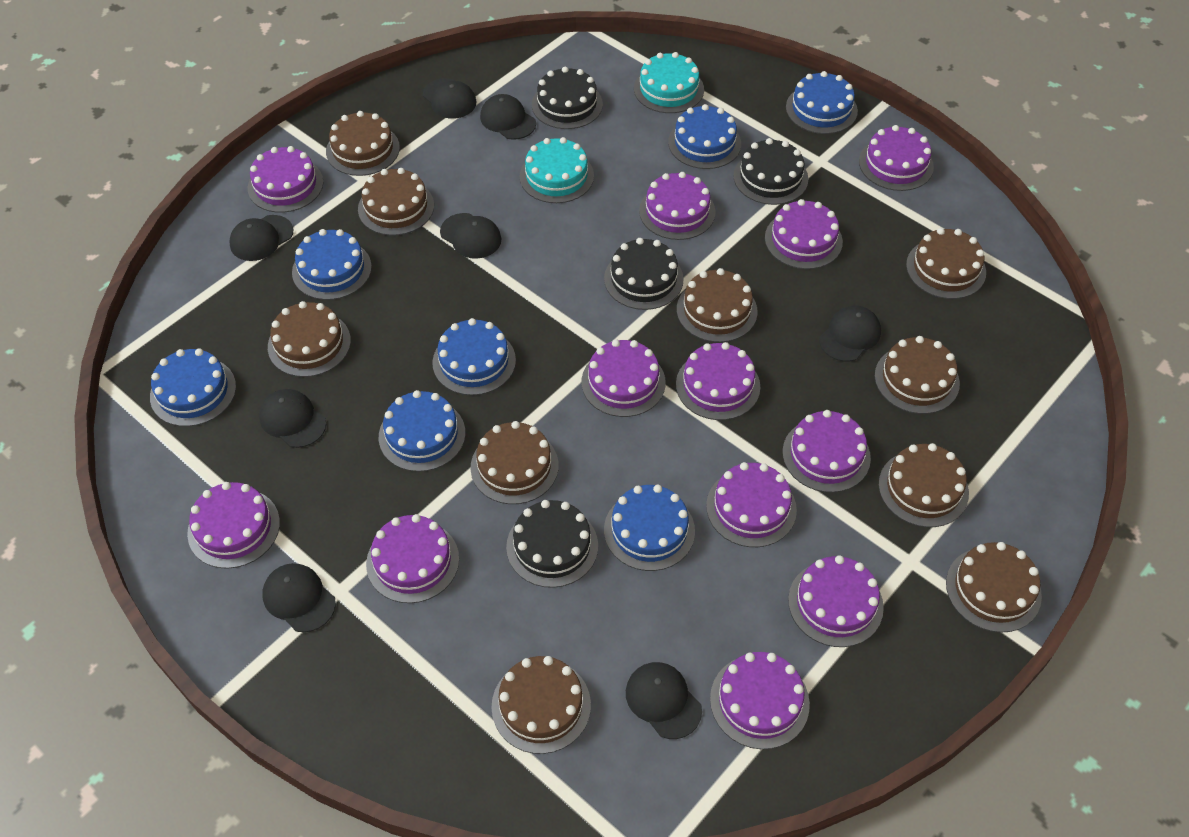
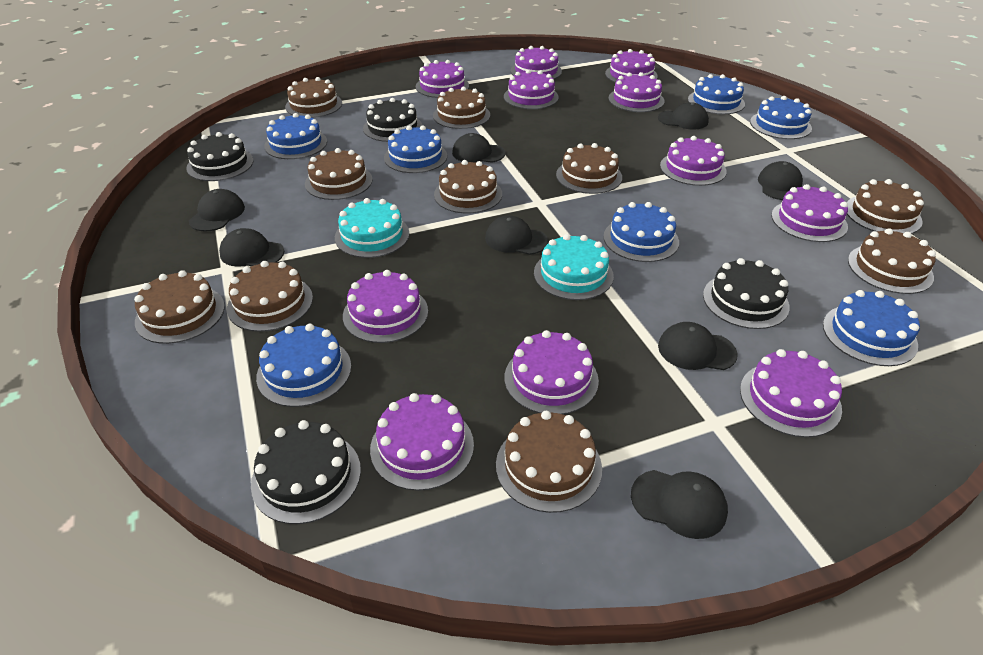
purple cake: [187,482,280,569] [248,146,323,213] [366,514,459,603] [582,339,666,417] [639,172,716,240] [676,342,760,420] [706,462,797,547] [710,652,810,749] [765,199,843,269] [783,410,871,493] [788,555,884,647] [859,125,934,191] = 12 -> [343,270,428,343] [370,393,474,491] [416,60,469,98] [504,70,559,109] [504,330,599,414] [511,46,562,79] [605,49,658,82] [609,72,664,112] [660,136,727,186] [740,349,842,438] [771,184,848,242] = 11

